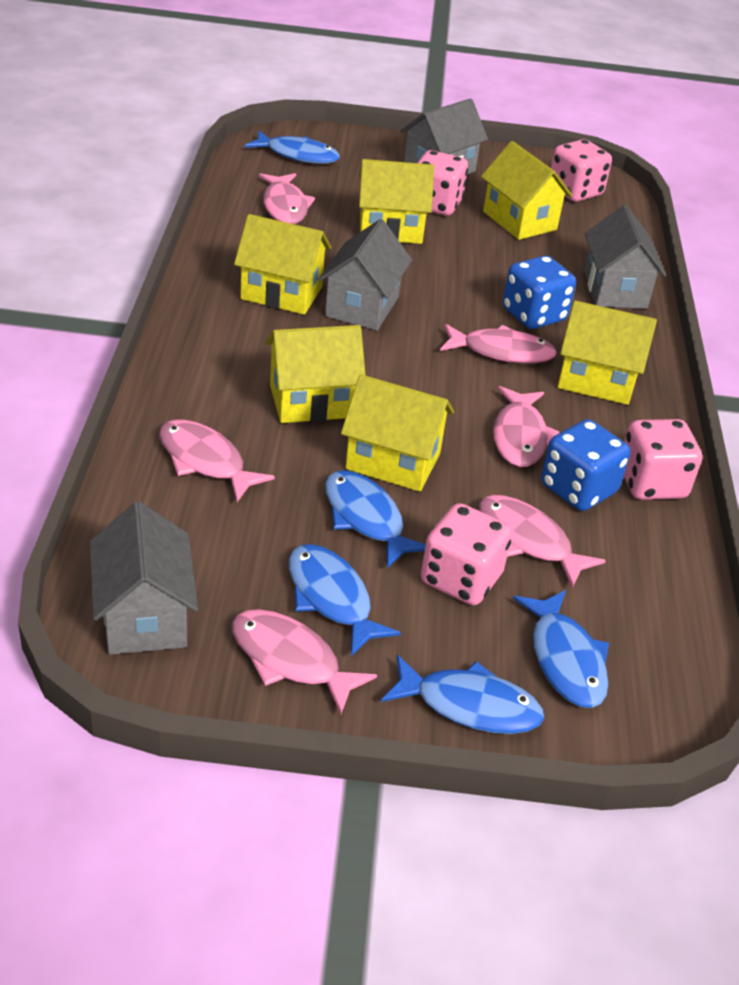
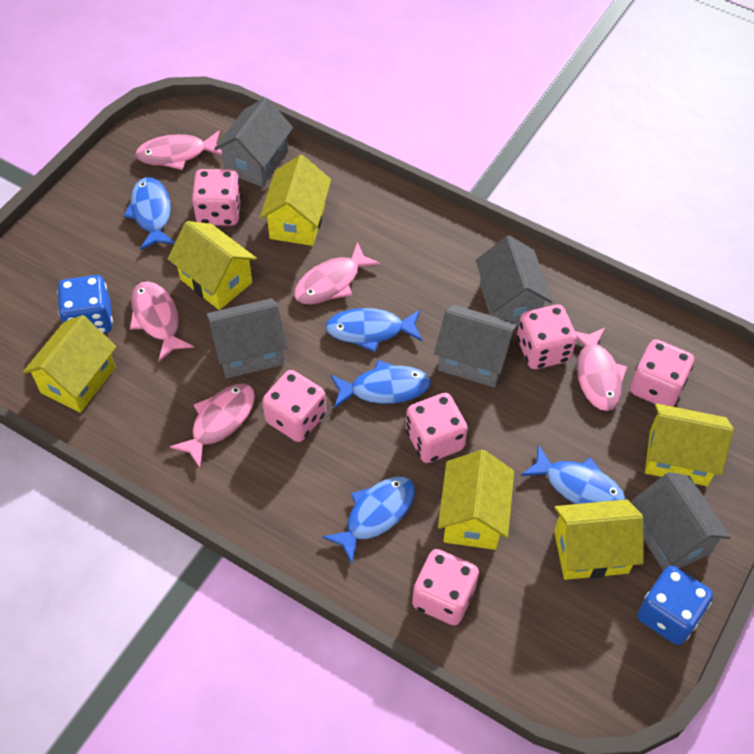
grey house: [90,502,198,655] [319,219,412,331] [400,99,488,174] [584,205,666,309] = 4 -> [206,298,287,378] [214,97,293,187] [434,305,518,387] [476,235,552,325] [631,472,731,571] = 5
pink dice: [417,150,468,216] [421,503,512,605] [551,139,612,202] [624,419,702,500] = 4 -> [192,169,242,226] [262,370,326,442] [406,393,468,463] [412,549,479,625] [517,304,577,369] [630,339,694,407] = 6
pink fish: [159,419,275,502] [232,609,377,715] [259,173,315,224] [440,324,557,364] [479,495,606,588] [493,386,559,467] = 6 -> [130,281,194,361] [135,130,222,170] [170,383,255,468] [294,242,380,304] [575,327,627,411] = 5

